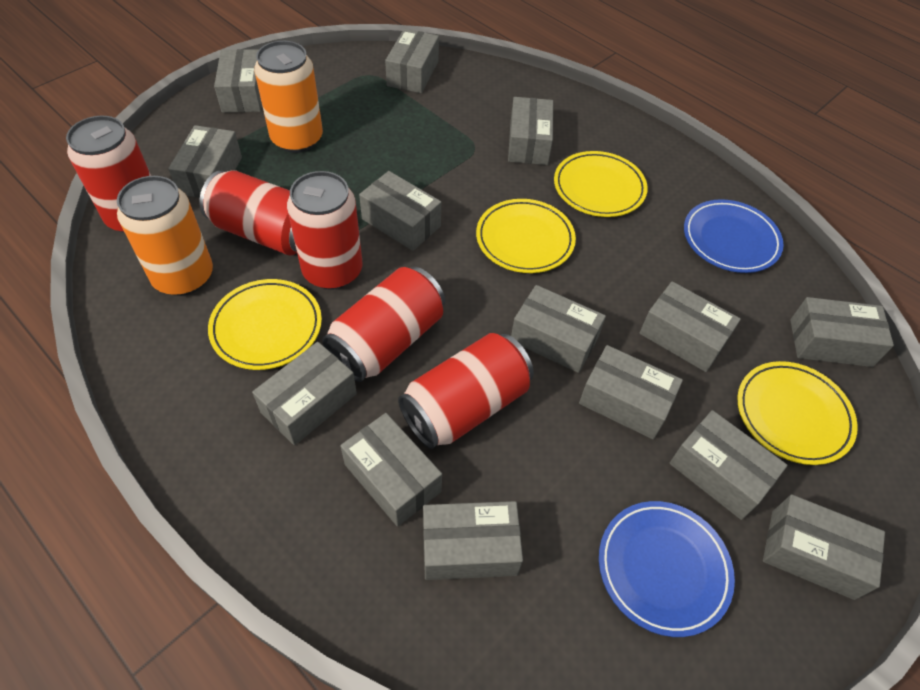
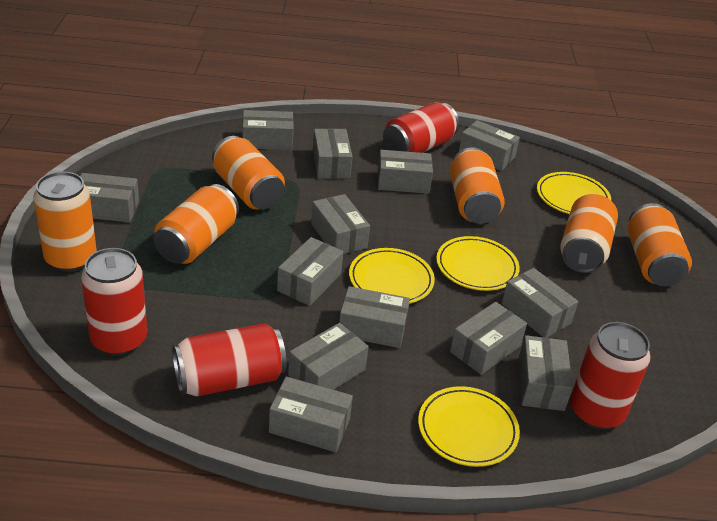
blue plate: [599,501,735,637] [684,199,784,273] = 2 -> none = 0
grey box: [168,125,242,198] [214,49,262,112] [252,342,357,445] [340,413,442,527] [359,171,441,251] [385,29,439,93] [423,501,523,580] [508,97,553,165] [511,285,606,373] [579,345,683,439] [640,281,741,372] [670,410,787,520] [763,494,885,600] [790,297,894,367] = 14 -> [80,173,139,222] [242,110,294,150] [269,377,353,452] [277,237,343,306] [288,323,369,390] [311,194,370,254] [313,128,353,178] [339,286,410,348] [377,150,433,194] [450,302,527,375] [459,120,520,171] [502,268,578,337] [519,335,573,411] = 13
orange can: [117,176,213,296] [254,41,323,153] = 2 -> [33,172,97,272] [154,184,239,264] [212,136,285,210] [450,147,505,224] [560,194,618,273] [627,203,692,286] = 6
red can: [66,116,151,233] [199,170,297,256] [287,171,363,290] [322,267,445,382] [398,333,534,449] = 5 -> [81,248,147,356] [172,323,287,397] [383,103,459,153] [570,322,651,429] = 4

